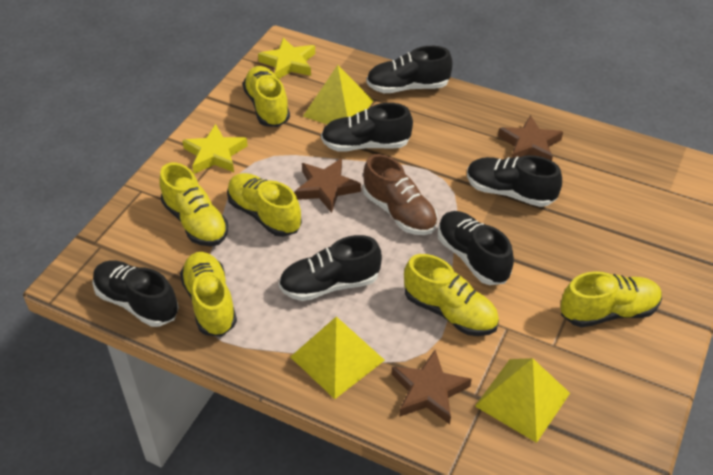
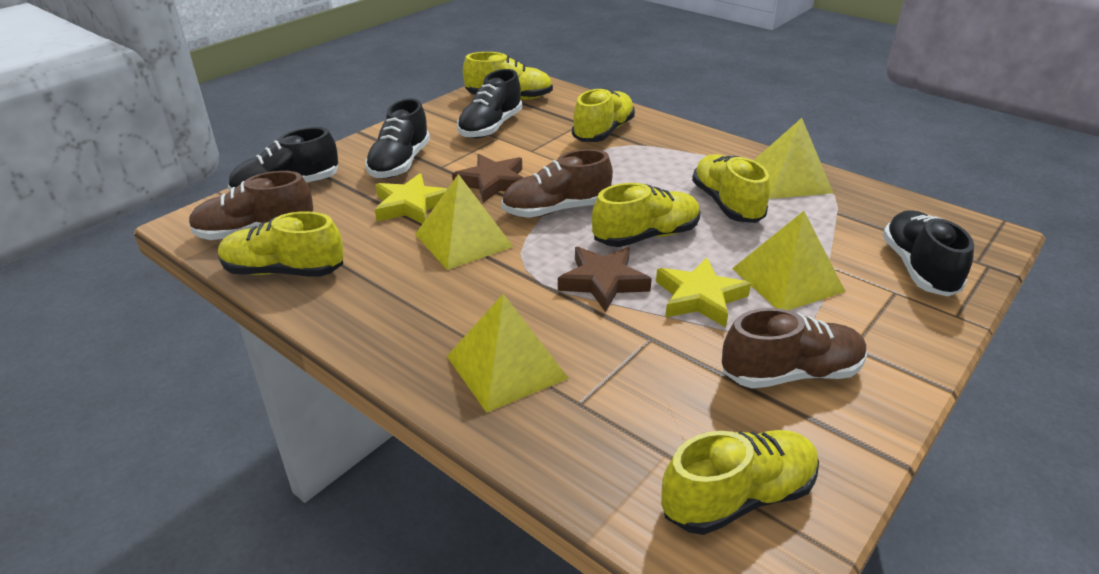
black shoe: [92,260,179,327] [279,235,382,301] [321,103,413,152] [366,46,452,93] [438,211,514,285] [467,155,562,207] = 6 -> [228,127,338,192] [365,99,430,178] [457,69,522,138] [883,210,974,296] = 4
brown shoe: [363,154,438,235] = 1 -> [189,171,314,240] [501,149,613,218] [722,308,867,388] = 3
brown star: [294,158,361,213] [392,350,472,424] [498,115,563,161] = 3 -> [452,154,524,203] [558,247,652,312] = 2
yellow pyramid: [291,316,385,399] [303,65,373,124] [475,358,570,443] = 3 -> [415,174,514,270] [447,294,569,413] [732,211,846,310] [754,118,833,199] = 4

